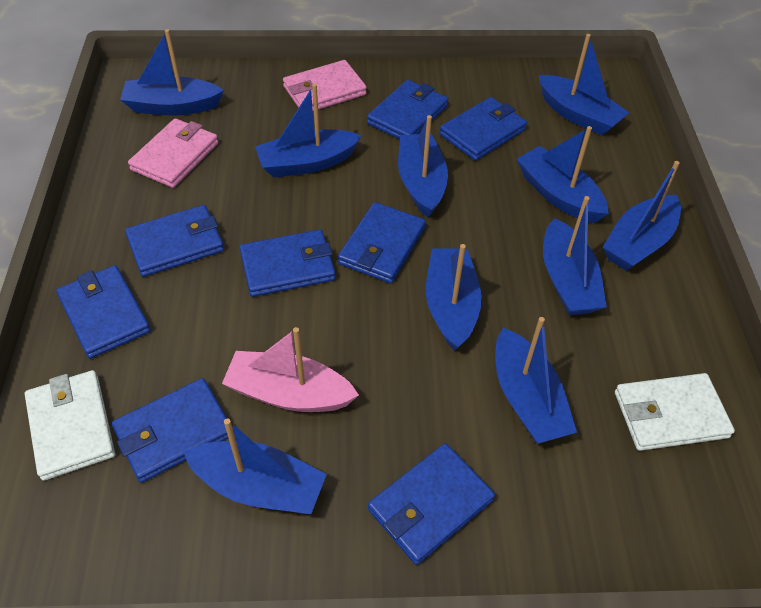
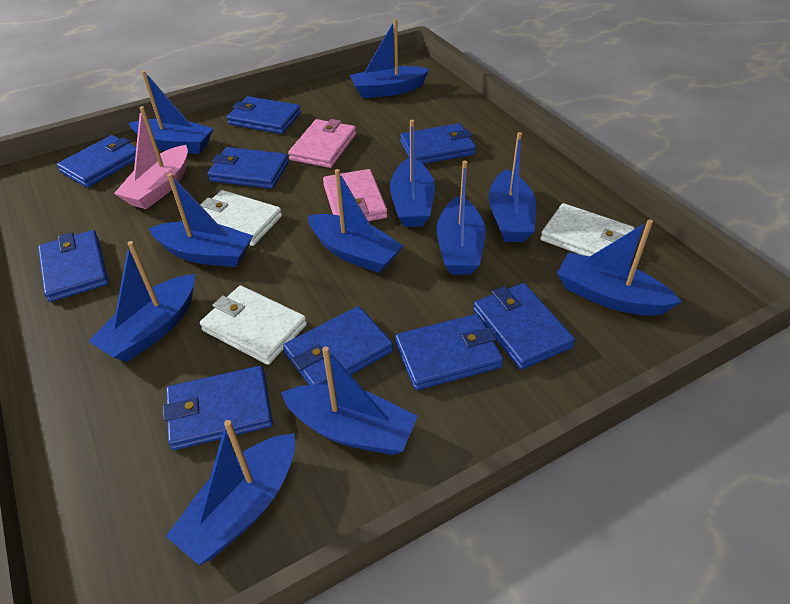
blue boat: [120,29,224,116] [183,418,327,514] [255,84,362,177] [398,115,448,217] [426,244,482,351] [495,317,577,444] [517,126,609,223] [539,34,629,135] [543,196,607,315] [603,161,681,271] = 10 -> [88,241,195,362] [129,71,213,154] [149,173,253,267] [166,420,295,565] [281,347,418,455] [308,169,403,273] [350,19,430,98] [390,120,435,227] [436,161,486,275] [489,132,536,242] [557,219,682,316] = 11
blue wallet: [56,265,151,359] [112,378,234,483] [125,205,224,277] [239,230,336,297] [338,202,426,283] [367,80,448,139] [368,443,495,565] [439,97,527,161] = 8 -> [38,230,109,302] [57,135,136,188] [163,366,273,450] [208,147,289,189] [227,96,301,134] [283,306,393,385] [395,314,503,390] [400,123,476,164] [473,283,575,370] = 9
white wallet: [25,370,115,481] [615,373,735,451] = 2 -> [200,190,282,246] [200,285,307,365] [540,203,635,256] = 3

